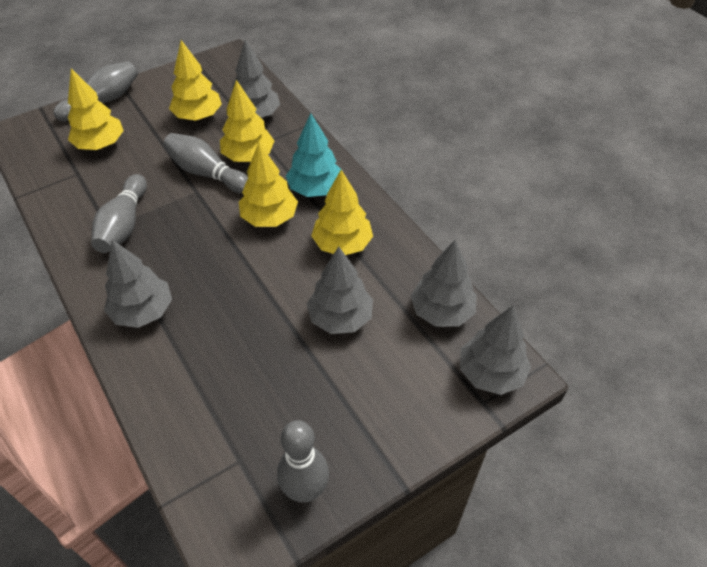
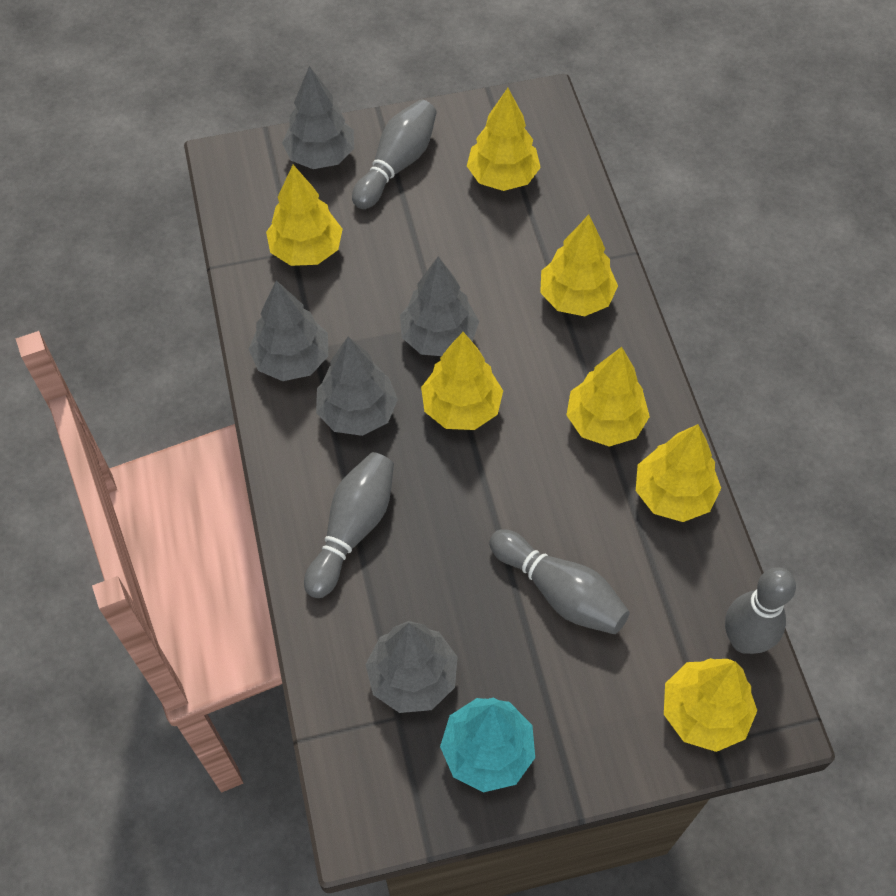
yellow tree: [68,68,124,150] [169,40,222,121] [220,80,274,162] [239,143,298,227] [311,170,373,255] = 5 -> [266,165,343,266] [421,332,503,430] [467,88,541,191] [540,215,618,316] [567,347,650,447] [636,424,721,522] [664,658,757,752] = 7

